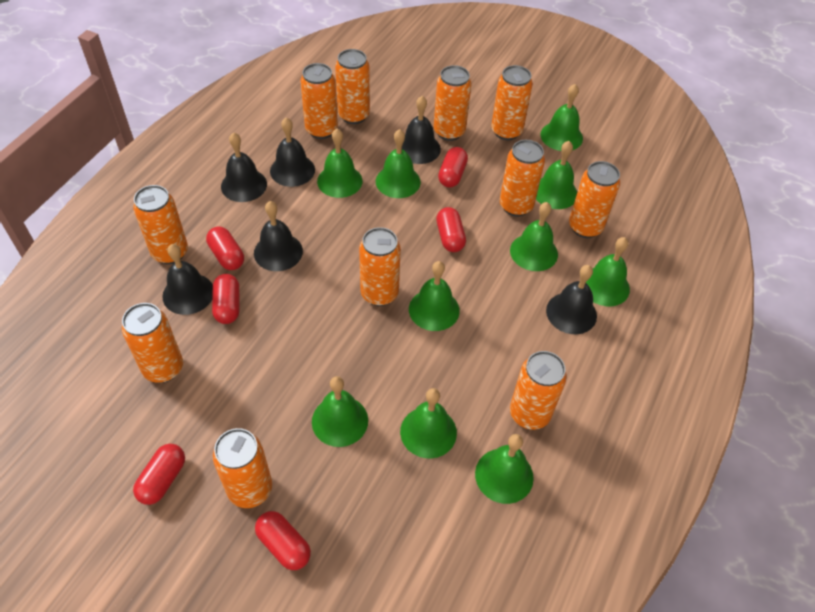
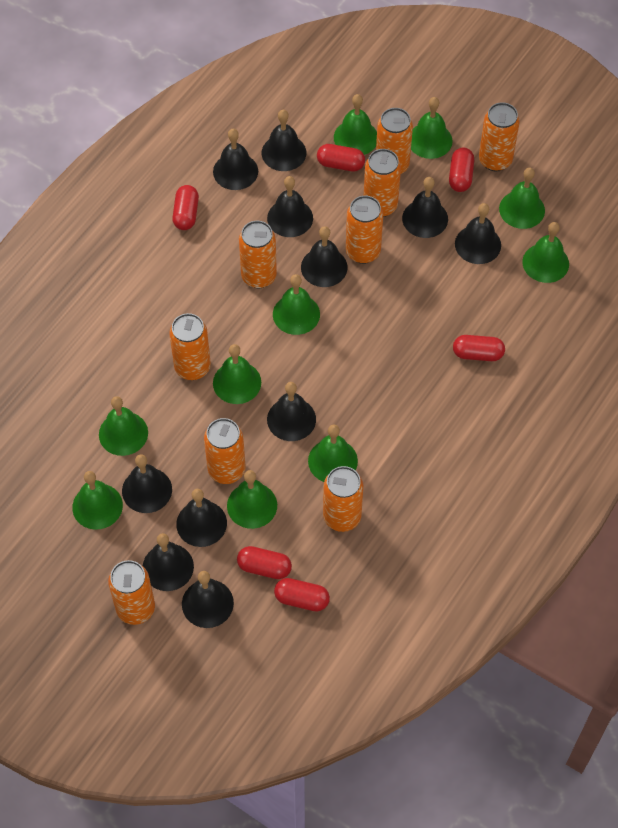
black bell: [162,244,213,315] [221,132,267,202] [254,201,303,271] [270,117,315,187] [402,96,441,164] [546,265,597,334] = 6 -> [122,454,172,513] [143,533,194,591] [176,489,227,547] [182,571,234,628] [213,129,258,190] [262,110,306,171] [267,176,313,237] [267,382,316,441] [301,226,348,287] [402,177,448,238] [455,203,501,264] = 11
orange can: [122,303,183,383] [133,185,188,264] [213,428,272,508] [300,63,338,139] [335,49,370,124] [359,227,401,306] [434,65,471,141] [491,65,533,140] [500,140,545,217] [510,351,567,430] [569,161,620,238] = 11 -> [108,560,155,625] [169,313,211,380] [204,418,245,484] [239,221,277,288] [323,466,363,532] [346,196,383,264] [364,149,401,217] [376,108,413,174] [479,102,520,171] = 9

